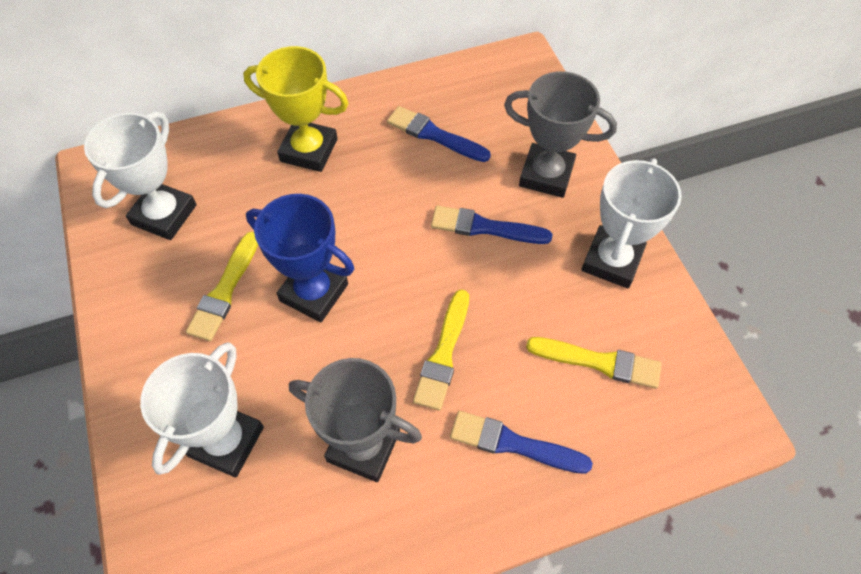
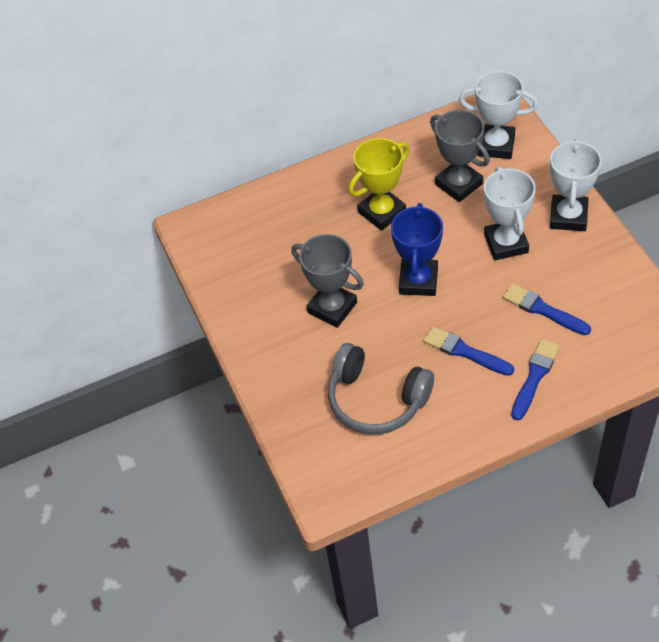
grey headphones: none = 0 -> [328,343,434,434] = 1
yellow brush: [186,232,258,341] [413,289,469,411] [526,337,661,389] = 3 -> none = 0

